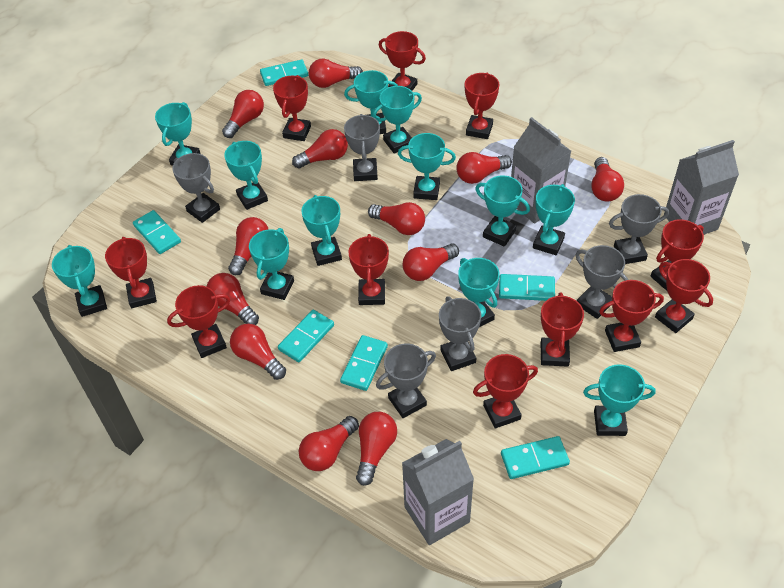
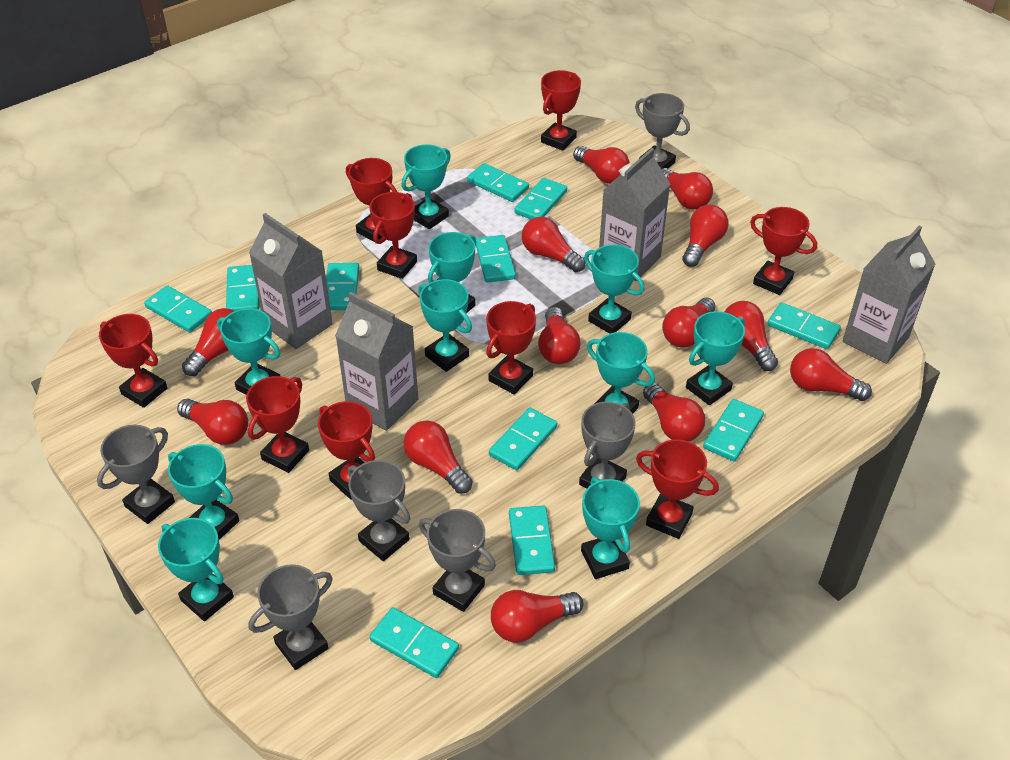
grey carton: [402,439,474,545] [511,117,571,224] [664,140,739,235] = 3 -> [249,213,333,349] [335,292,418,431] [599,148,670,281] [843,225,935,364] = 4
red light bulb: [206,273,259,325] [222,90,264,138] [228,217,268,275] [230,324,286,380] [292,129,348,169] [299,416,359,471] [309,59,363,88] [356,412,397,486] [368,202,425,235] [403,243,459,281] [456,152,512,184] [591,157,624,201] = 12 -> [177,399,248,445] [182,308,234,376] [404,421,472,494] [491,590,583,643] [522,217,585,272] [538,307,581,364] [573,146,630,184] [643,383,705,441] [662,168,713,209] [662,298,716,348] [682,204,728,267] [725,301,778,371] [790,348,872,401] = 13
red trophy: [105,237,157,308] [167,285,230,358] [273,75,311,141] [348,234,389,305] [379,31,426,91] [465,72,500,139] [473,354,538,428] [541,292,584,367] [599,280,664,352] [651,219,704,291] [655,259,713,333] = 11 -> [99,314,168,408] [246,376,309,473] [318,401,375,500] [346,158,397,242] [370,192,417,279] [486,301,536,395] [541,70,581,151] [636,439,719,539] [750,207,817,295] = 9
turquoise domino: [133,210,181,254] [260,59,308,86] [278,310,334,362] [340,335,388,391] [499,274,555,301] [501,436,570,479] = 6 -> [144,285,212,333] [226,265,259,311] [326,263,359,310] [369,607,459,678] [467,163,529,202] [476,235,516,283] [489,408,557,470] [509,505,555,575] [514,178,567,219] [703,399,764,461] [767,302,841,349] = 11
turquoise trophy: [52,245,107,317] [155,102,200,166] [224,141,268,210] [249,228,294,300] [301,195,342,266] [344,70,398,134] [372,86,422,154] [398,133,456,200] [458,258,500,327] [475,176,530,247] [533,184,575,255] [583,364,656,436] = 12 -> [158,518,234,621] [168,444,239,540] [217,308,280,395] [401,144,451,229] [418,279,472,372] [428,232,476,314] [581,477,640,579] [584,244,644,334] [587,332,655,414] [686,311,745,405] = 10

